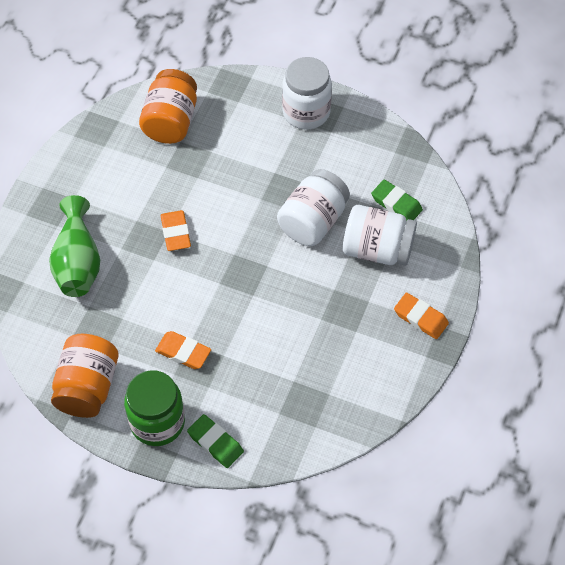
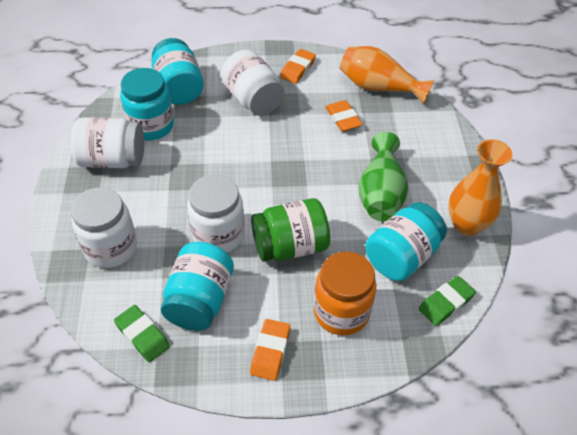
orange jar: [51,334,119,418] [139,69,197,144] = 2 -> [314,251,376,336] = 1
orange vase: none = 0 -> [340,46,434,105] [448,139,513,236] = 2
turquoise jar: none = 0 -> [120,68,174,140] [151,38,204,105] [161,242,234,331] [365,202,447,281] = 4
white jar: [277,169,350,246] [282,57,332,129] [343,205,417,266] = 3 -> [71,117,144,168] [71,187,137,268] [187,175,244,253] [221,49,284,116] = 4

